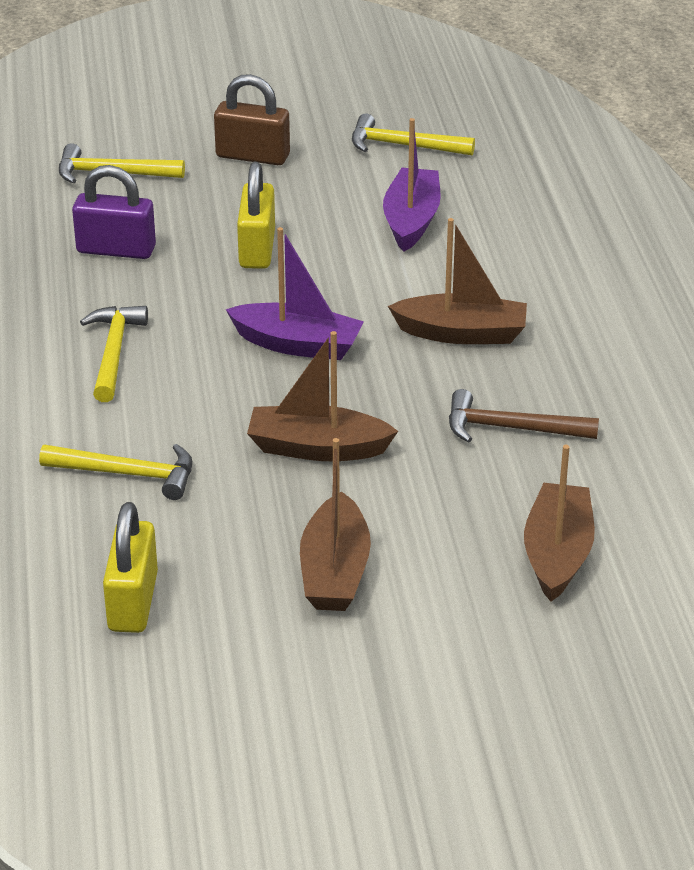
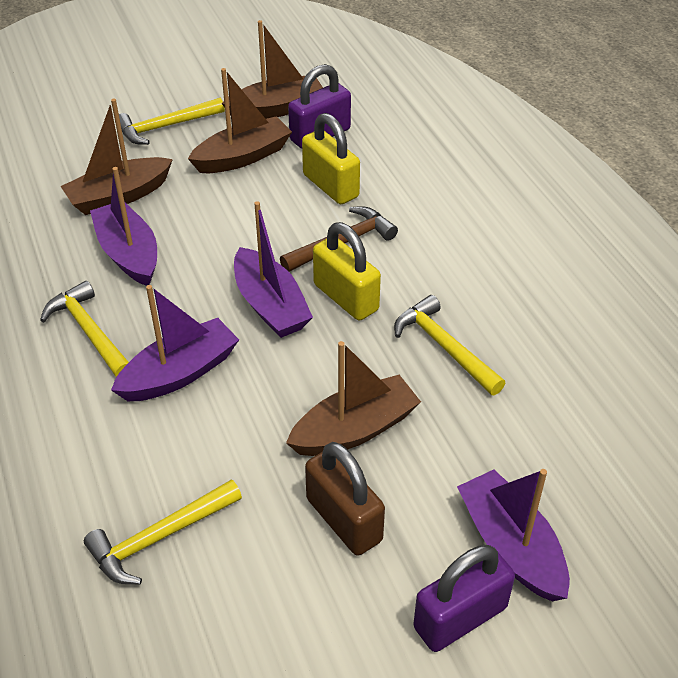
purple boat: [226,227,364,360] [383,118,441,252] = 2 -> [90,167,157,286] [111,285,239,401] [234,201,313,338] [457,469,570,601] = 4
purple padlock: [72,165,156,259] = 1 -> [288,64,351,149] [413,545,515,652] = 2

